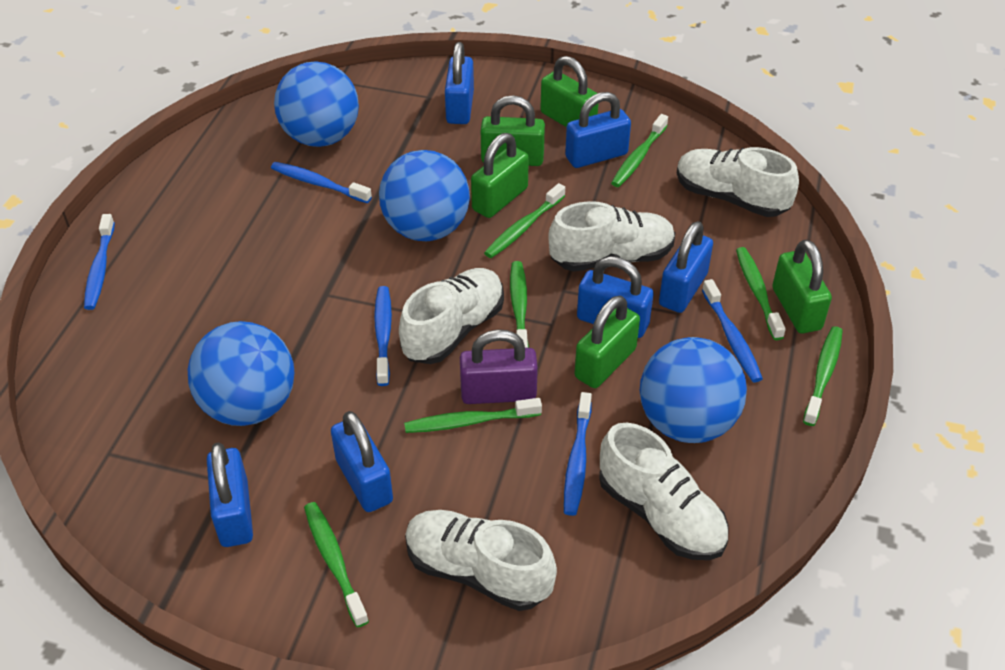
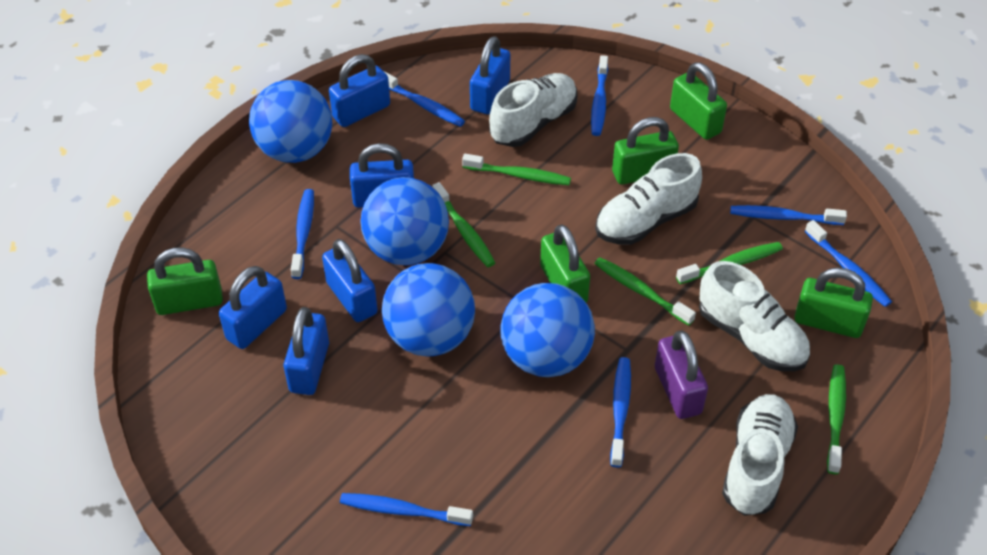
blue toothbrush: [84,214,115,310] [271,162,372,203] [374,286,392,386] [564,392,592,516] [702,279,763,382] = 5 -> [291,189,314,279] [340,493,473,526] [385,72,465,127] [591,55,608,136] [610,357,631,468] [730,205,847,225] [805,220,892,307] = 7
green toothbrush: [304,502,369,628] [404,398,542,433] [484,183,565,258] [510,261,529,348] [611,114,668,187] [736,247,786,340] [803,326,843,426] = 7 -> [432,182,495,267] [462,154,571,185] [594,257,696,326] [676,242,783,284] [827,364,846,474] = 5
white shoe: [399,268,504,364] [405,510,557,611] [548,201,675,272] [599,423,729,560] [677,147,799,217] = 5 -> [489,73,577,147] [595,153,702,245] [699,261,810,371] [722,394,798,516] = 4

